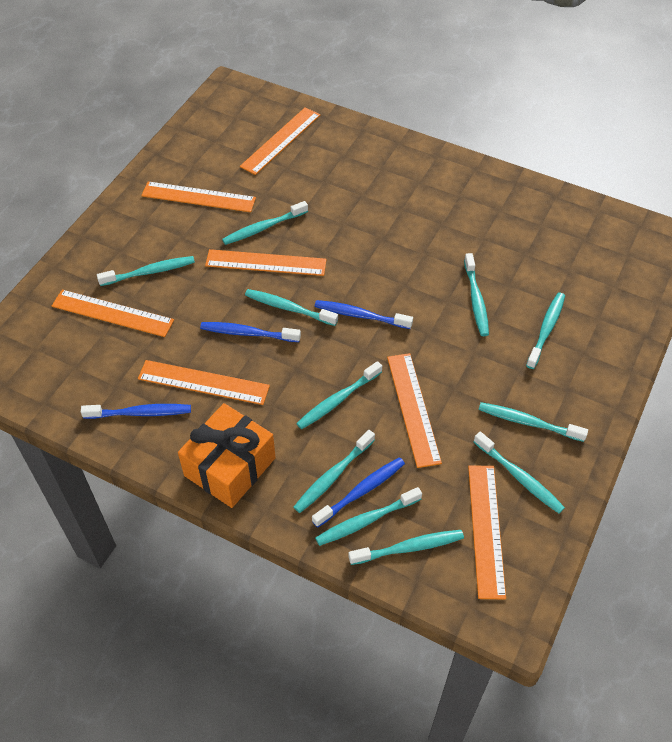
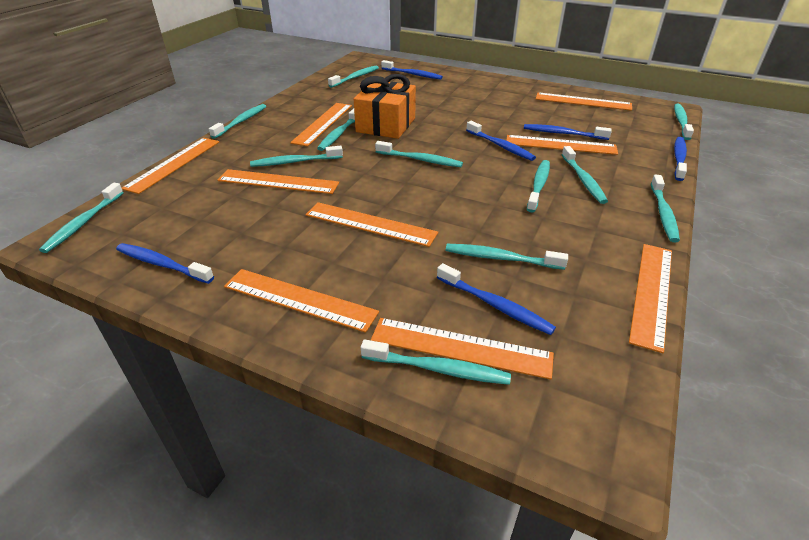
blue toothbrush: [81,404,191,419] [200,322,301,342] [312,457,405,528] [314,300,413,329] = 4 -> [116,243,214,284] [381,60,443,79] [437,263,556,335] [466,121,536,161] [524,124,612,140] [674,137,687,181] = 6
orange ruler: [52,290,174,337] [138,360,270,405] [141,181,256,212] [205,249,327,276] [240,107,320,175] [387,353,442,468] [468,465,506,599] = 7 -> [122,138,219,194] [217,169,339,194] [224,269,379,333] [290,103,352,147] [305,202,438,247] [371,318,554,380] [506,135,618,155] [536,93,632,111] [629,244,672,353] = 9
turquoise toothbrush: [97,256,195,286] [222,201,308,245] [245,289,338,326] [293,430,375,513] [296,361,382,429] [315,487,422,546] [348,530,464,565] [464,253,489,336] [474,432,565,514] [479,402,588,442] [526,292,565,369] = 11 -> [39,183,124,253] [209,104,266,139] [250,146,343,167] [317,108,355,151] [328,65,379,88] [361,339,511,385] [375,141,463,167] [446,244,568,270] [527,160,550,212] [562,146,608,204] [651,174,680,242] [674,104,694,140] = 12

